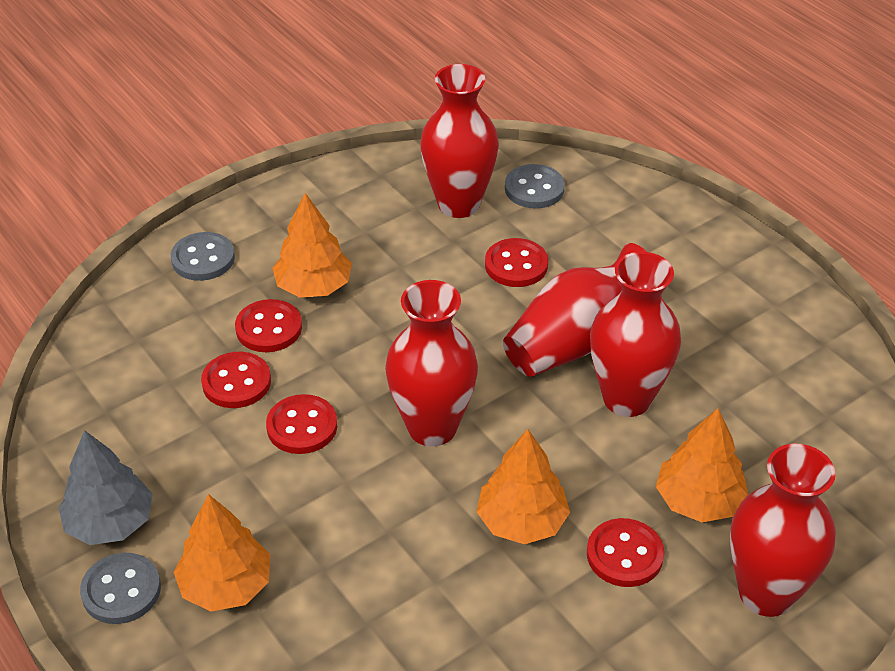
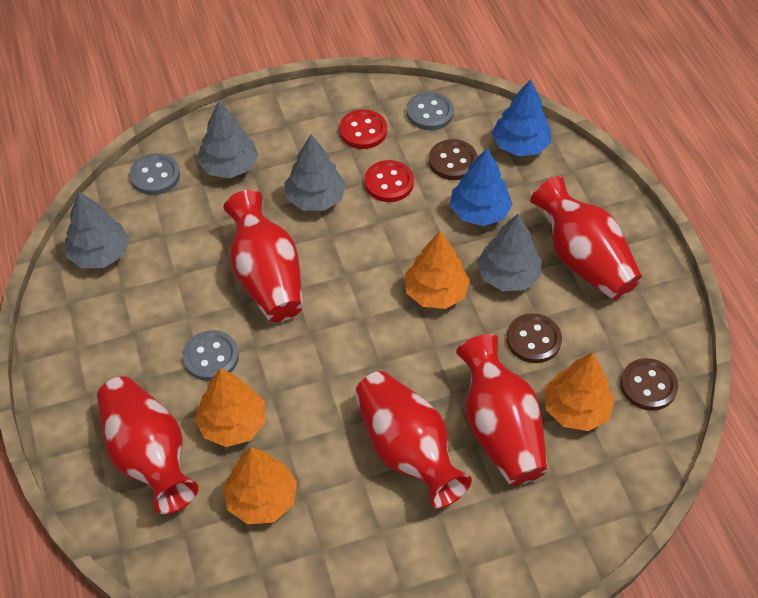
blue tree: none = 0 -> [450,148,513,226] [492,79,552,156] = 2
brown button: none = 0 -> [429,139,478,180] [507,313,562,363] [620,358,678,411] = 3
grey tree: [58,430,153,545] = 1 -> [65,191,129,268] [198,101,258,178] [284,134,346,211] [477,214,542,291] = 4
red button: [201,352,271,408] [235,299,302,352] [266,394,337,454] [485,238,548,287] [587,518,664,587] = 5 -> [339,109,387,149] [365,160,414,202] = 2

